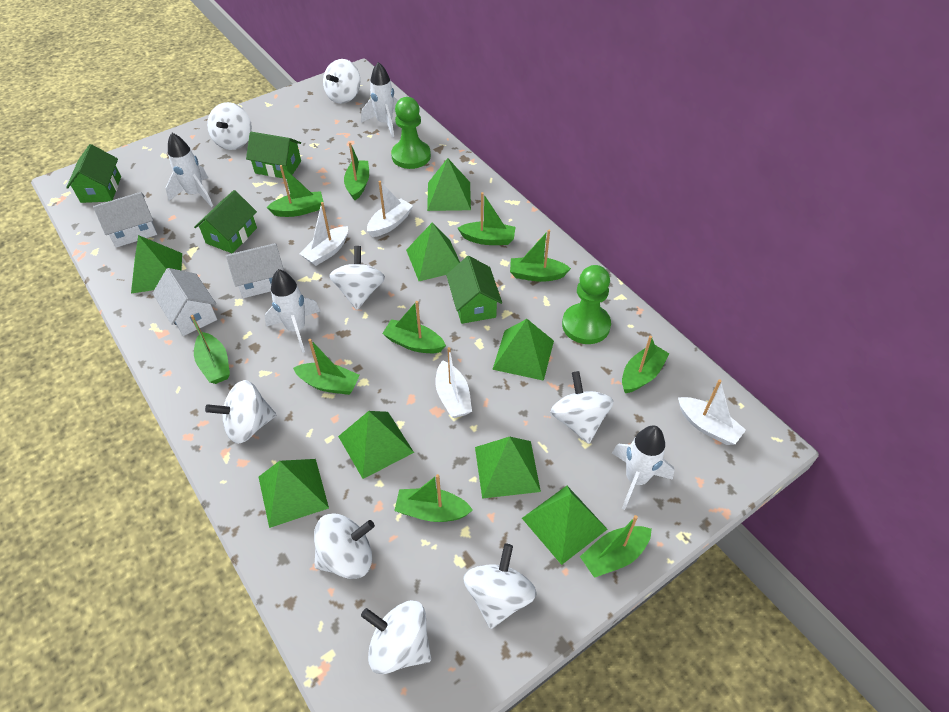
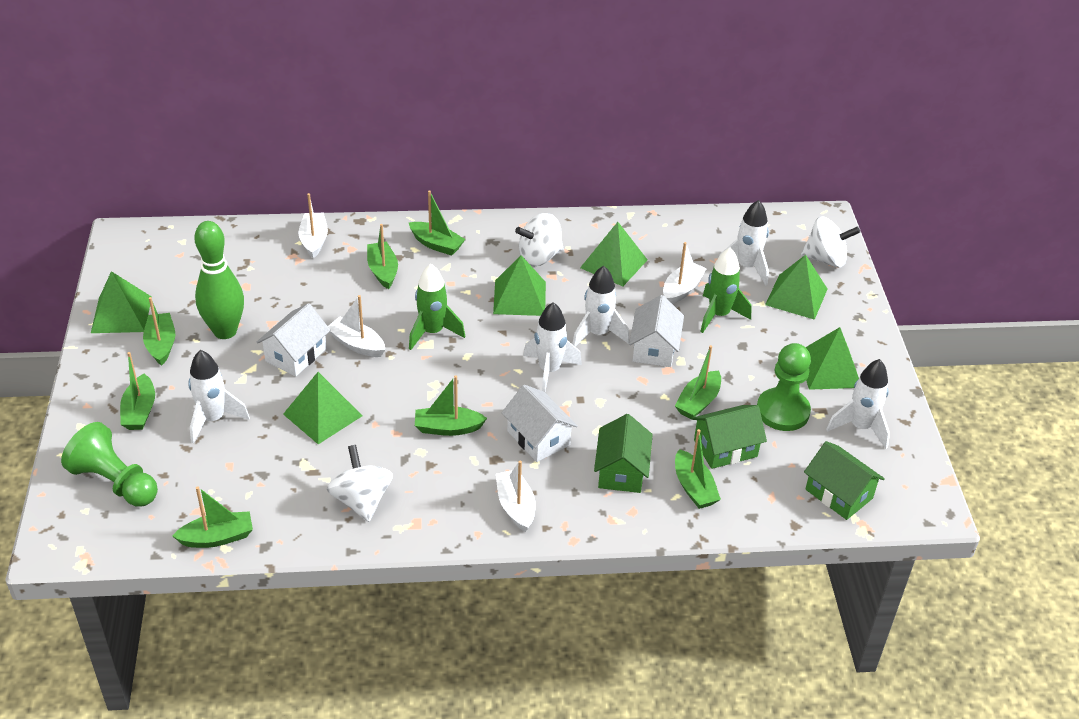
green boat: [191,315,230,384] [266,165,324,217] [293,339,360,395] [344,142,369,200] [382,301,446,353] [394,474,473,522] [458,192,515,245] [510,230,571,282] [580,515,652,578] [622,336,669,393] = 10 -> [120,352,155,430] [143,297,175,366] [172,486,253,548] [367,224,398,289] [409,190,466,256] [415,376,487,436] [675,345,721,420] [675,429,721,509] = 8
green bowling pin: none = 0 -> [195,221,244,339] = 1
green house: [66,144,121,203] [194,190,257,253] [246,132,301,179] [446,256,502,324] = 4 -> [594,414,653,493] [692,405,767,469] [804,441,885,520] = 3
green pyramid: [131,235,182,293] [259,459,329,528] [338,411,414,479] [406,222,460,281] [427,158,471,211] [475,437,541,499] [492,319,554,381] [522,486,608,565] = 8 -> [91,271,152,333] [283,372,362,444] [493,255,546,316] [580,222,648,286] [765,255,827,320] [805,327,859,390] = 6
green rocket: none = 0 -> [409,264,465,350] [700,248,751,333] = 2
white rocket: [165,133,213,207] [264,269,321,353] [361,62,398,138] [612,425,674,510] = 4 -> [188,350,250,443] [523,302,582,392] [572,266,630,347] [719,200,769,285] [826,359,890,449] = 5
white spinning top: [205,380,276,444] [207,102,252,150] [314,514,375,579] [323,59,360,104] [329,246,385,310] [361,600,431,674] [463,544,537,629] [551,371,614,444] = 8 -> [327,445,393,522] [515,213,564,266] [801,216,860,268] = 3

